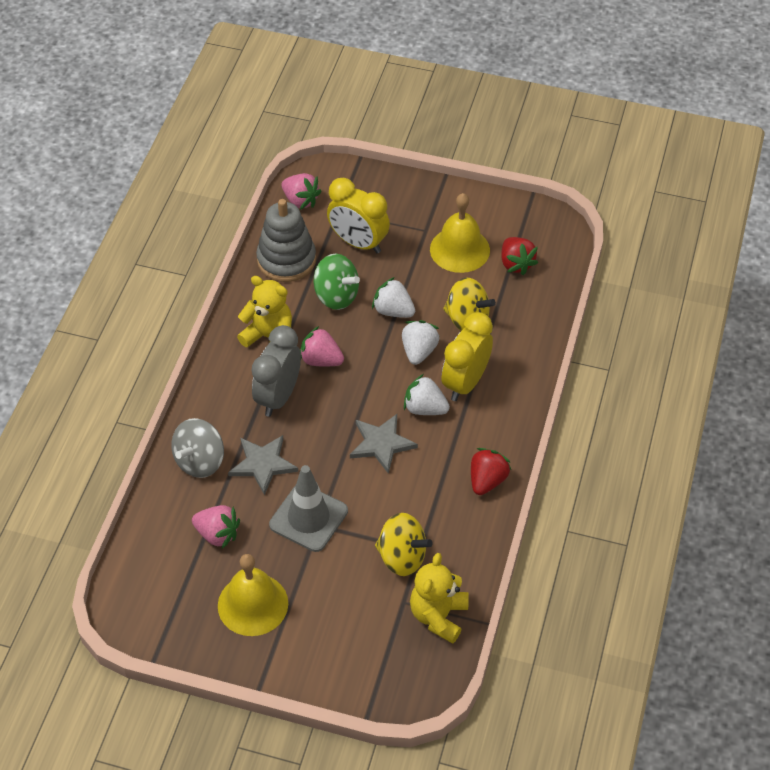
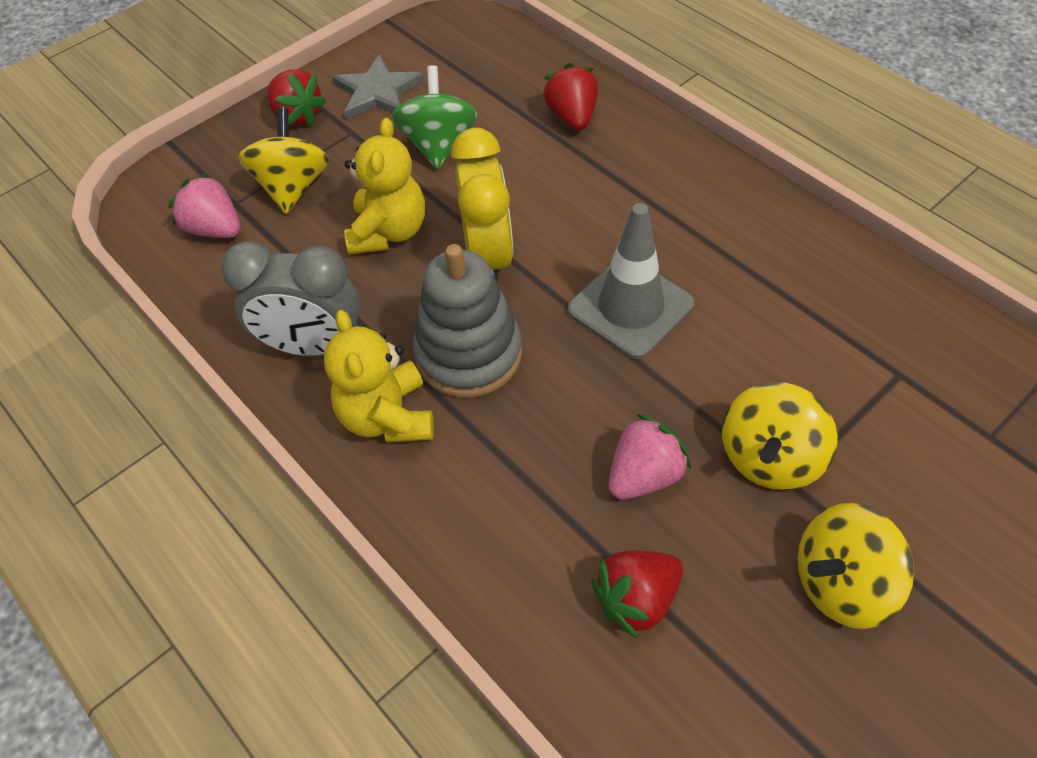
grey spinning top: [171,418,224,478] = 1 -> none = 0
grey star: [228,435,298,495] [350,414,418,474] = 2 -> [332,54,424,119] = 1
pink strawberry: [192,505,240,549] [281,173,322,210] [300,326,344,367] = 3 -> [168,173,241,238] [609,414,691,499] = 2
red strawberry: [471,448,511,495] [501,237,538,275] = 2 -> [267,70,326,126] [543,63,598,131] [591,550,683,639] = 3
white strawberry: [372,277,415,318] [402,320,440,365] [404,374,450,415] = 3 -> none = 0
yellow bell: [218,554,288,636] [430,193,490,273] = 2 -> none = 0
yellow clock: [327,178,390,253] [442,312,493,401] = 2 -> [451,128,513,283] = 1
yellow spinning top: [375,513,433,576] [443,278,496,331] = 2 -> [238,107,329,214] [722,382,838,490] [798,503,914,629] = 3

